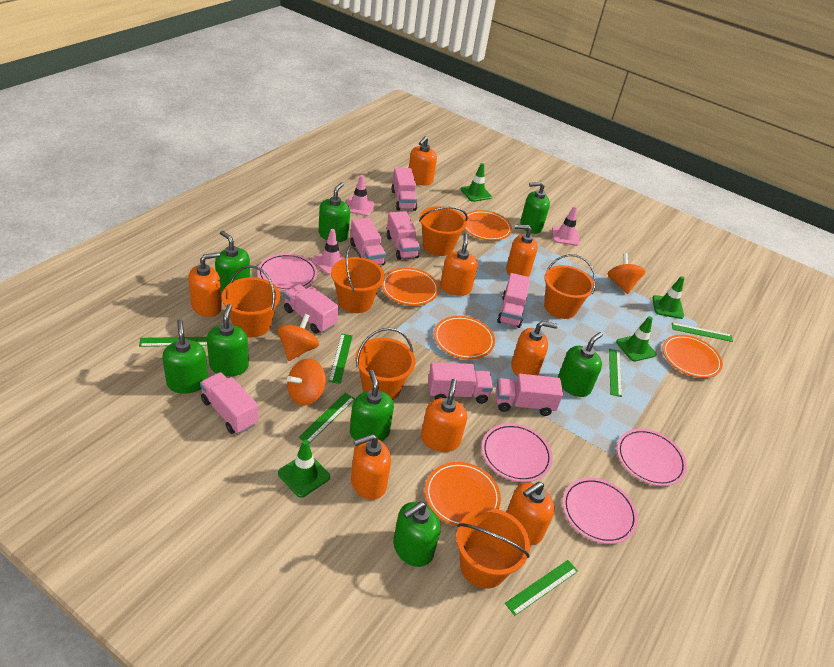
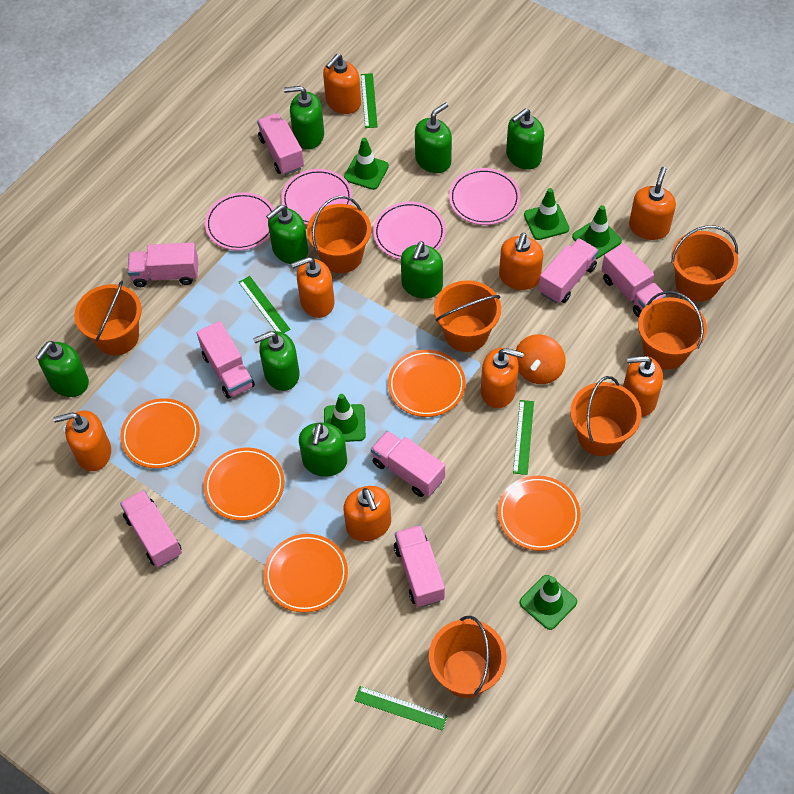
green ruler: [139,337,207,347] [298,393,355,444] [328,334,353,384] [505,560,578,616] [609,349,622,397] [672,323,733,342] = 6 -> [239,276,290,333] [354,686,448,731] [361,73,378,128] [513,400,534,475] = 4
green traffic cone: [278,440,330,498] [461,163,492,202] [616,316,656,362] [652,276,684,319] = 4 -> [324,394,366,442] [344,138,389,190] [520,575,577,630] [524,188,569,240] [572,205,622,259] = 5
orange bucket: [222,265,280,337] [331,246,384,313] [355,328,415,400] [419,206,468,256] [456,508,530,589] [544,254,596,319] = 6 -> [74,280,142,355] [307,196,371,273] [429,616,507,698] [434,280,501,352] [570,376,642,456] [638,291,707,370] [671,225,738,302] = 7
orange spinning top: [277,314,319,361] [287,359,326,406] [608,253,646,294] = 3 -> [516,334,566,384] = 1
pink traffic cone: [312,229,345,274] [346,175,375,216] [552,206,580,246] = 3 -> none = 0

